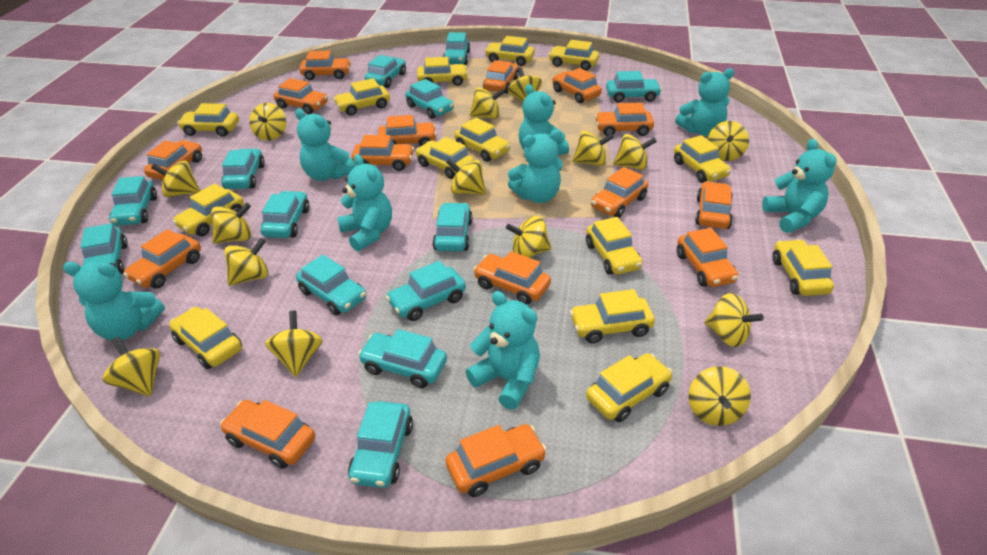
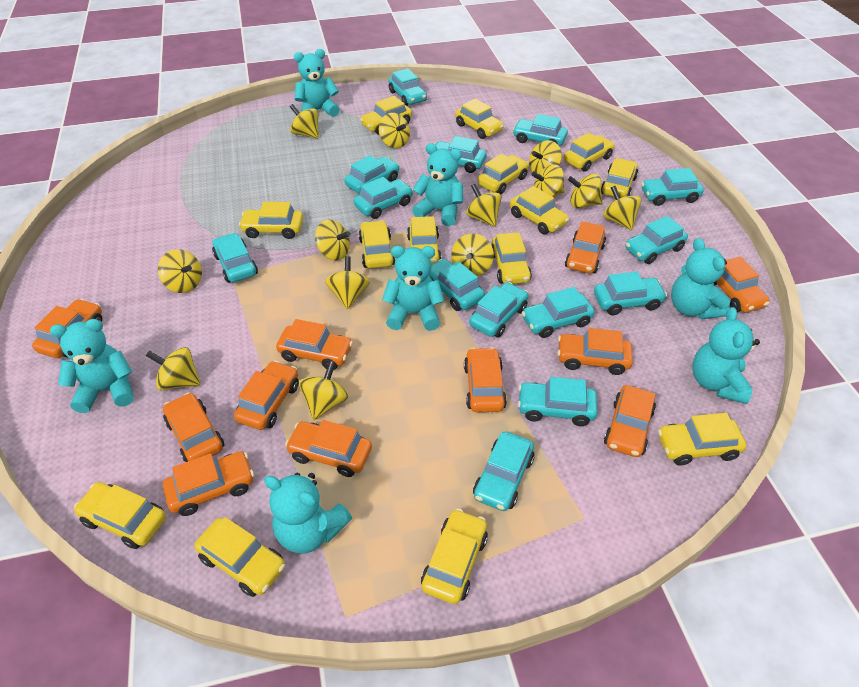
orange car: [124,229,201,289] [144,140,202,180] [220,400,315,469] [274,78,328,114] [299,51,351,80] [351,135,414,171] [378,115,437,146] [445,424,547,497] [473,251,551,305] [483,60,519,94] [552,68,602,103] [591,167,648,218] [595,103,654,136] [677,228,739,287] [695,181,733,229] = 15 -> [32,299,102,358] [163,392,224,462] [163,451,254,516] [234,361,299,430] [276,319,353,370] [285,420,372,477] [464,347,507,412] [558,328,633,375] [565,221,606,273] [604,385,656,457] [714,256,769,313] = 11
turquoise car: [80,223,128,274] [109,176,157,226] [221,149,265,189] [261,191,310,238] [296,255,366,316] [348,401,413,488] [358,329,447,388] [364,55,406,88] [386,261,466,321] [405,79,454,119] [432,202,473,251] [443,32,470,65] [606,71,662,103] = 13 -> [212,233,258,283] [344,155,400,194] [354,177,413,219] [389,68,427,106] [429,259,485,311] [434,136,487,173] [469,282,528,338] [473,432,534,511] [513,114,568,146] [518,377,598,426] [522,287,595,338] [594,271,667,315] [625,216,688,264] [641,168,704,206] = 14
turquoise teddy bear: [63,261,165,340] [295,109,356,181] [337,154,392,251] [466,291,540,410] [508,130,563,203] [519,84,569,155] [675,68,734,136] [762,139,837,233] = 8 -> [50,319,134,413] [264,473,352,553] [294,49,340,117] [382,246,445,331] [412,143,463,226] [671,238,731,319] [692,307,760,404] = 7
yellow spinning top: [103,337,161,396] [151,161,200,197] [211,203,251,244] [224,238,268,286] [249,103,287,141] [265,311,323,377] [446,159,486,195] [470,87,505,119] [506,216,552,258] [508,67,542,102] [572,131,614,166] [613,134,657,170] [689,366,751,426] [704,293,764,347] [708,121,749,161] = 15 -> [146,347,201,391] [158,249,202,293] [290,104,319,139] [299,361,348,420] [315,219,350,261] [325,256,370,309] [379,113,410,149] [451,233,494,276] [466,184,502,227] [529,140,562,174] [531,165,565,197] [568,174,603,208] [603,186,641,230] = 13

